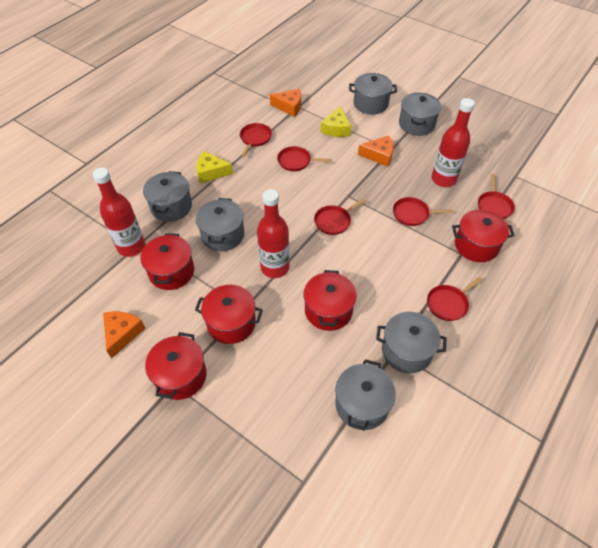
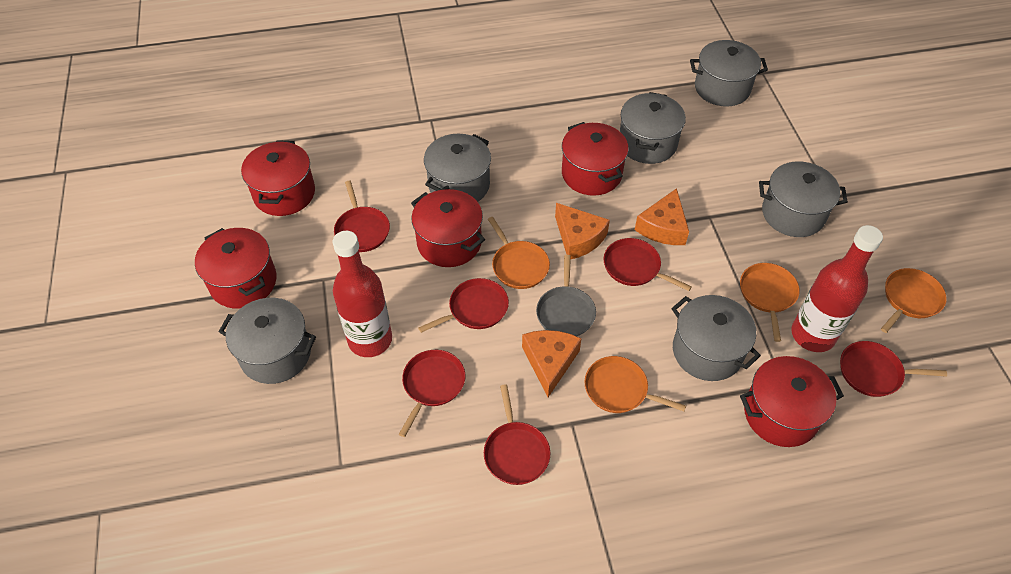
grey pan: none = 0 -> [536,255,596,336] = 1
orange pan: none = 0 -> [488,217,550,289] [584,356,686,413] [740,263,800,342] [881,268,947,333] = 4
red bottle: [93,167,145,257] [257,189,289,278] [432,98,475,187] = 3 -> [332,231,392,357] [791,225,883,352] = 2
yellow cheese: [196,151,233,183] [321,106,351,137] = 2 -> none = 0

